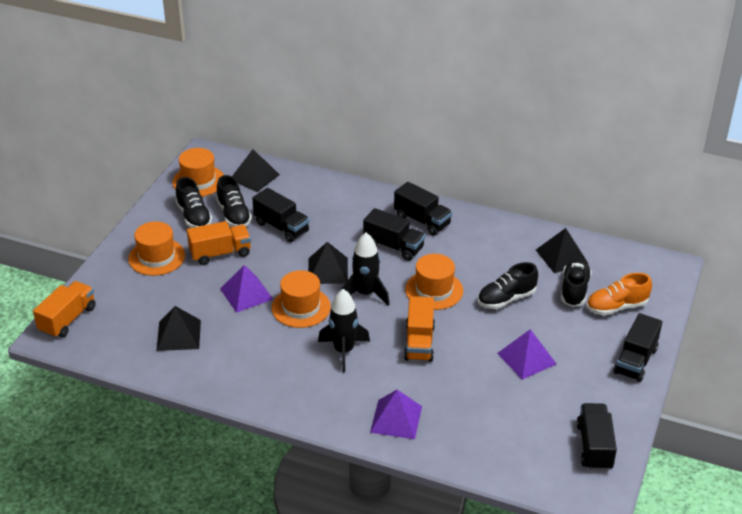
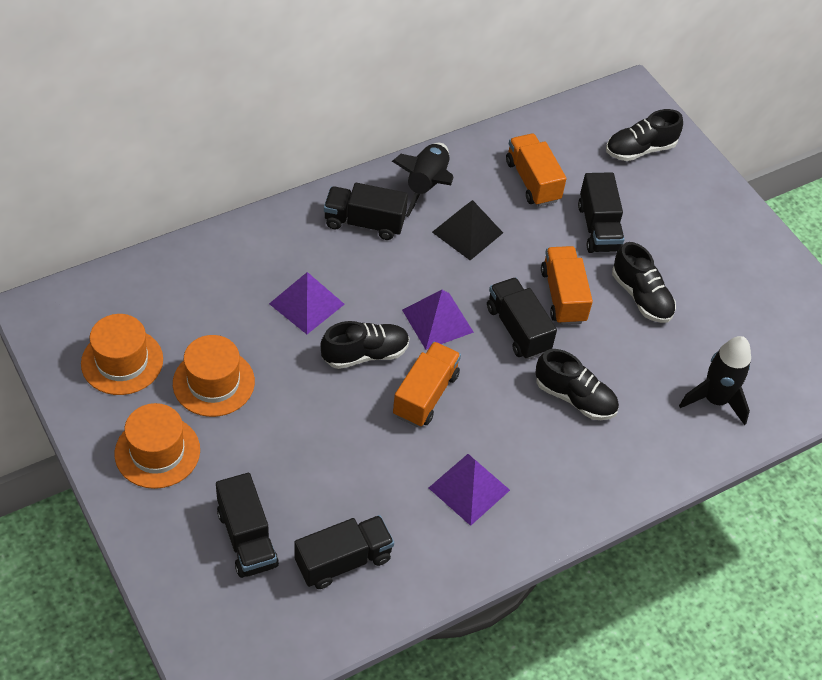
black pyramid: [157,306,201,351] [232,149,280,192] [308,242,348,284] [536,228,589,273] = 4 -> [432,200,503,260] = 1
orange hat: [128,221,185,276] [172,148,224,197] [272,270,331,328] [405,254,463,310] = 4 -> [81,314,163,395] [115,403,200,489] [173,335,255,417] = 3
orange shoe: [587,273,652,315] = 1 -> none = 0

